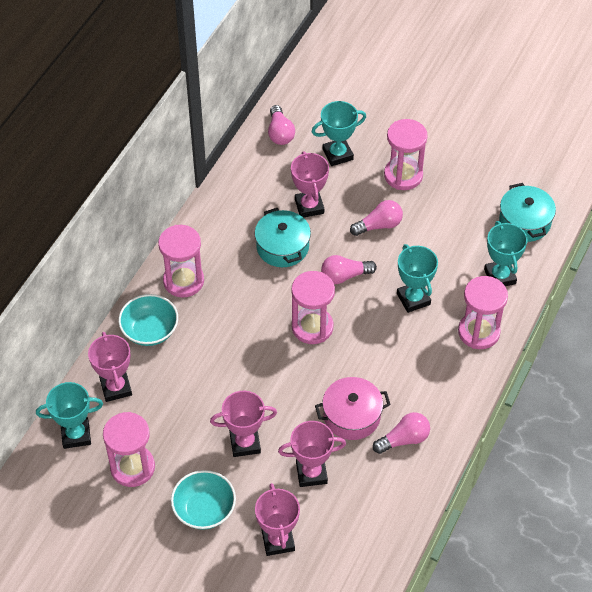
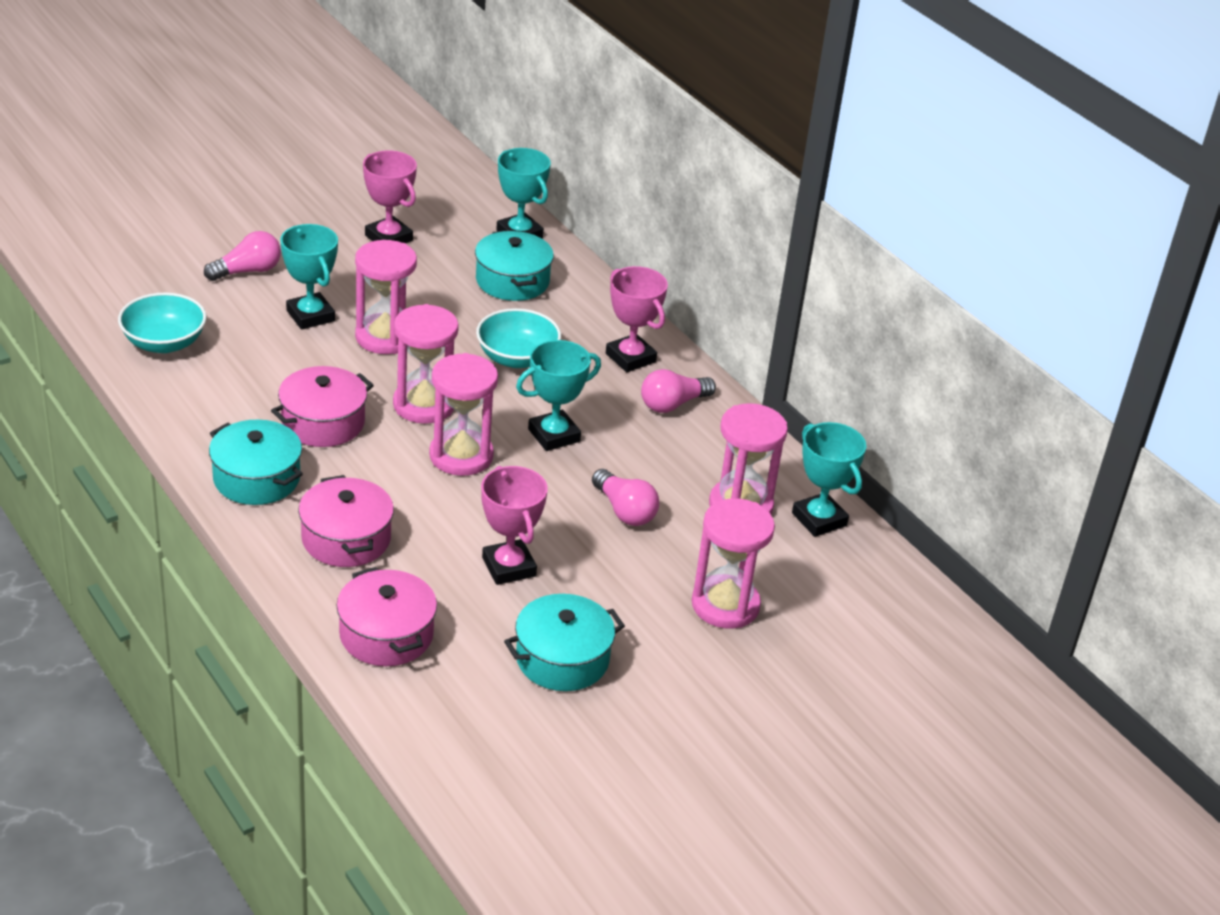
pink light bulb: [268,105,295,145] [321,255,377,284] [350,200,403,236] [373,412,430,454] = 4 -> [204,231,281,281] [592,469,659,526] [641,369,716,413] = 3
pink pot: [315,377,391,440] = 1 -> [271,366,374,447] [298,475,394,567] [337,567,437,666] = 3
pink trophy: [88,332,132,402] [210,391,277,457] [255,483,300,556] [278,421,346,487] [291,151,329,218] = 5 -> [363,151,417,243] [481,466,548,585] [606,266,668,372] = 3
turquoise pot: [255,208,311,267] [499,183,556,242] = 2 -> [209,420,303,505] [475,230,554,301] [504,594,625,691] = 3

